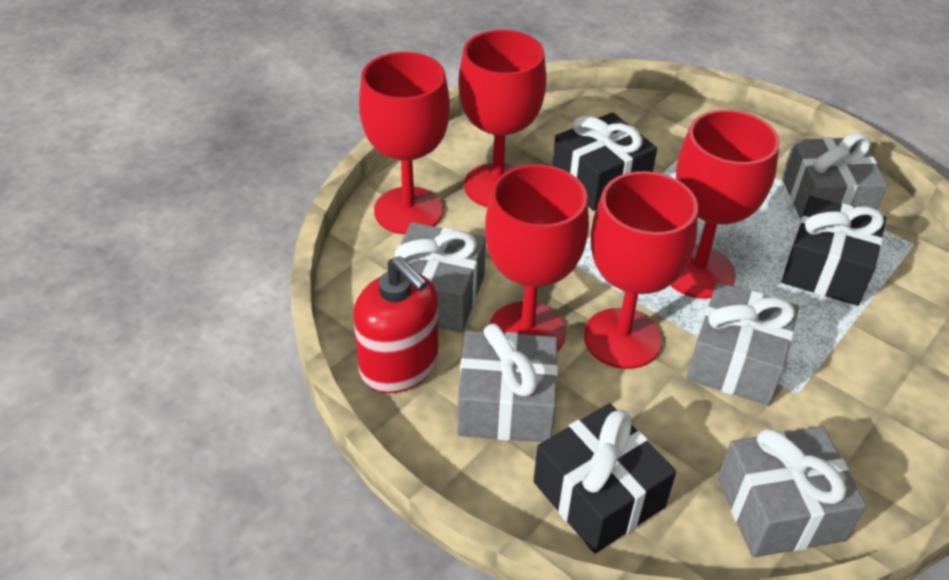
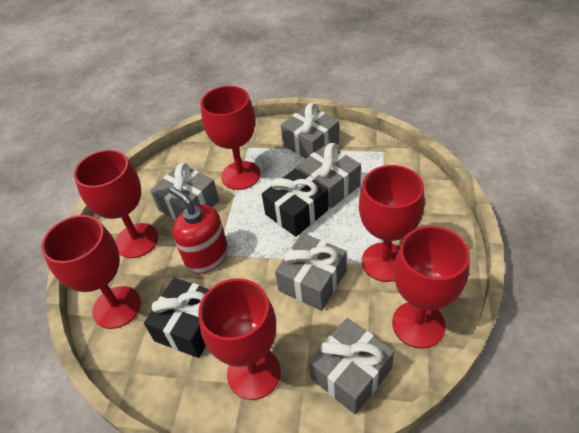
black gift: [533,403,676,553] [552,112,657,211] [782,196,886,306] = 3 -> [144,278,210,358] [262,168,329,237] = 2
red goblet: [359,52,450,234] [458,30,547,207] [485,164,589,352] [584,171,698,369] [670,110,780,299] = 5 -> [41,215,141,329] [74,150,159,258] [198,278,281,400] [200,86,260,190] [359,165,425,282] [392,226,470,349] = 6

